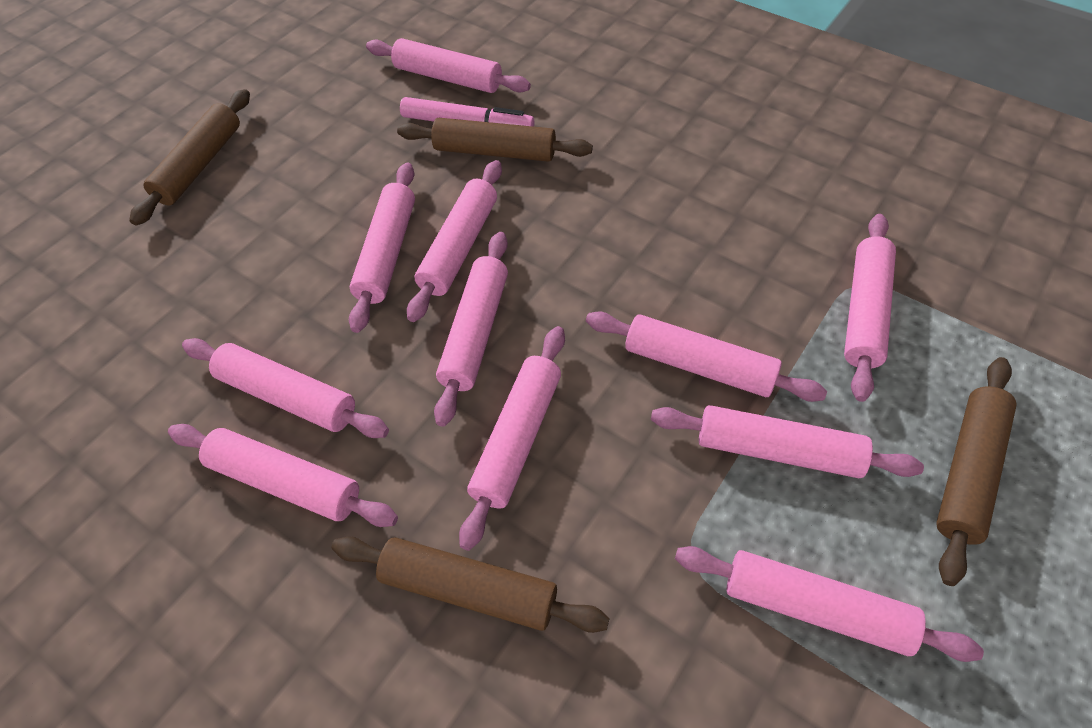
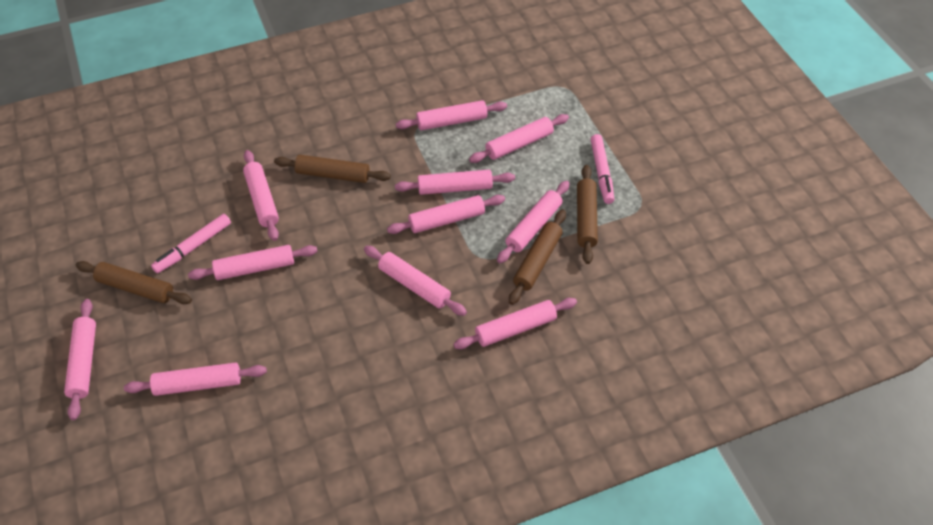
pink marker: [400,97,535,127] = 1 -> [151,214,231,274] [591,134,614,204] = 2

